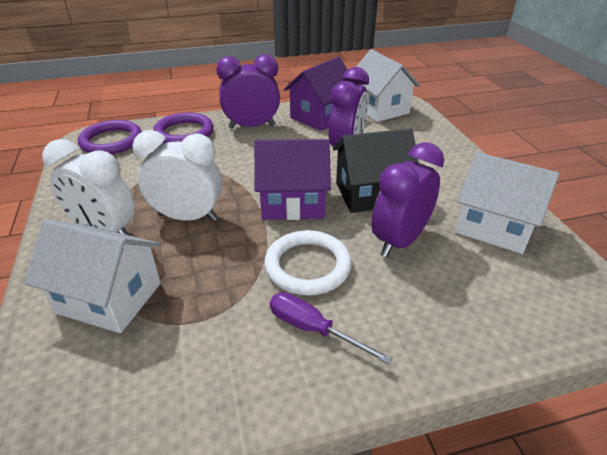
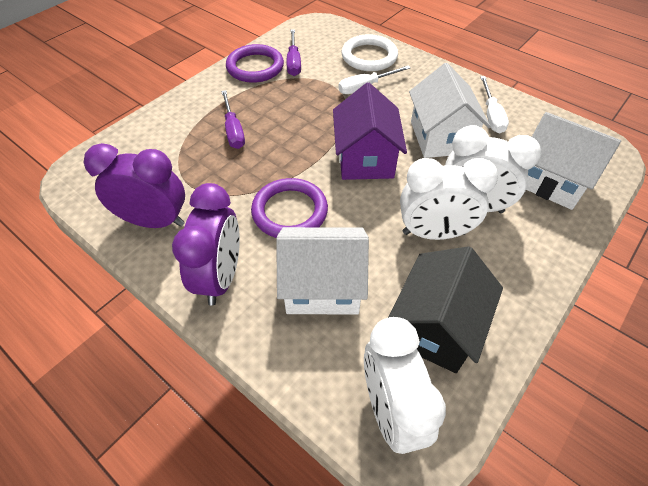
purple clock: [216,55,280,129] [329,67,369,159] [371,142,444,257] = 3 -> [84,143,185,228] [172,183,240,306] = 2
purple house: [254,139,331,220] [284,57,348,131] = 2 -> [333,83,407,180] = 1
purple screwdriver: [270,292,392,365] = 1 -> [221,90,245,149] [287,29,301,76] = 2
white clock: [42,139,135,235] [132,130,222,221] = 2 -> [364,317,446,454] [400,158,498,240] [445,125,541,213] = 3
white screwdriver: none = 0 -> [338,66,410,94] [480,76,509,133] = 2

